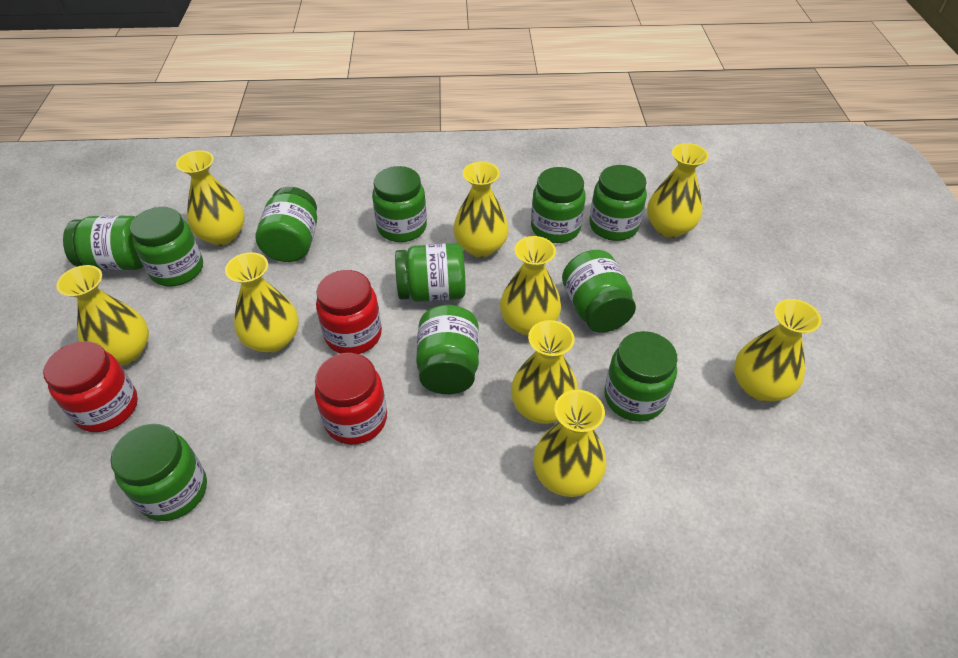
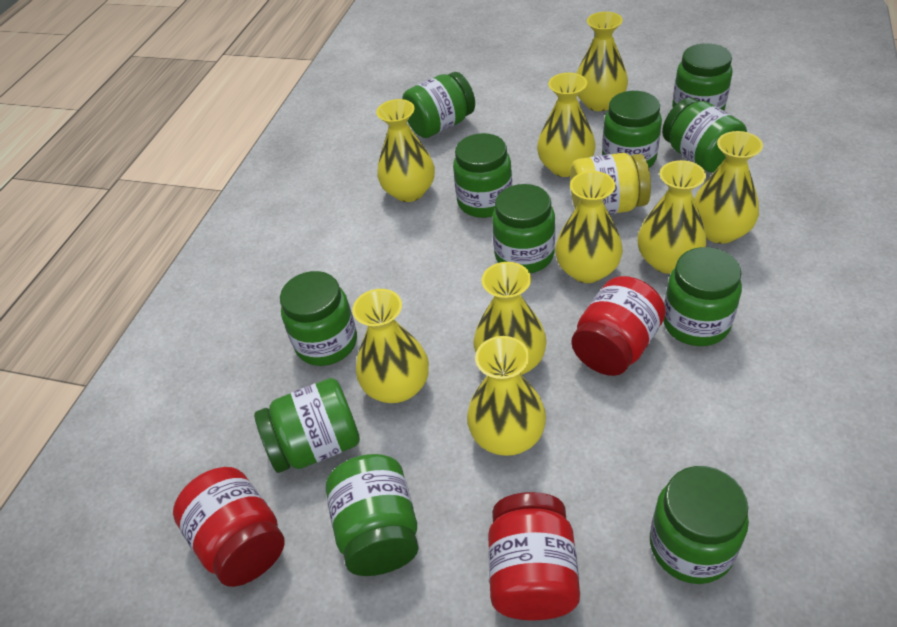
yellow jar: none = 0 -> [570,153,651,215] = 1

